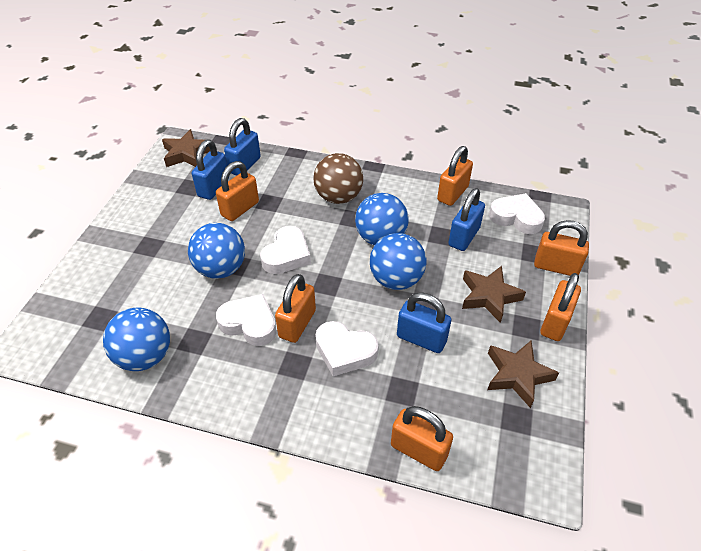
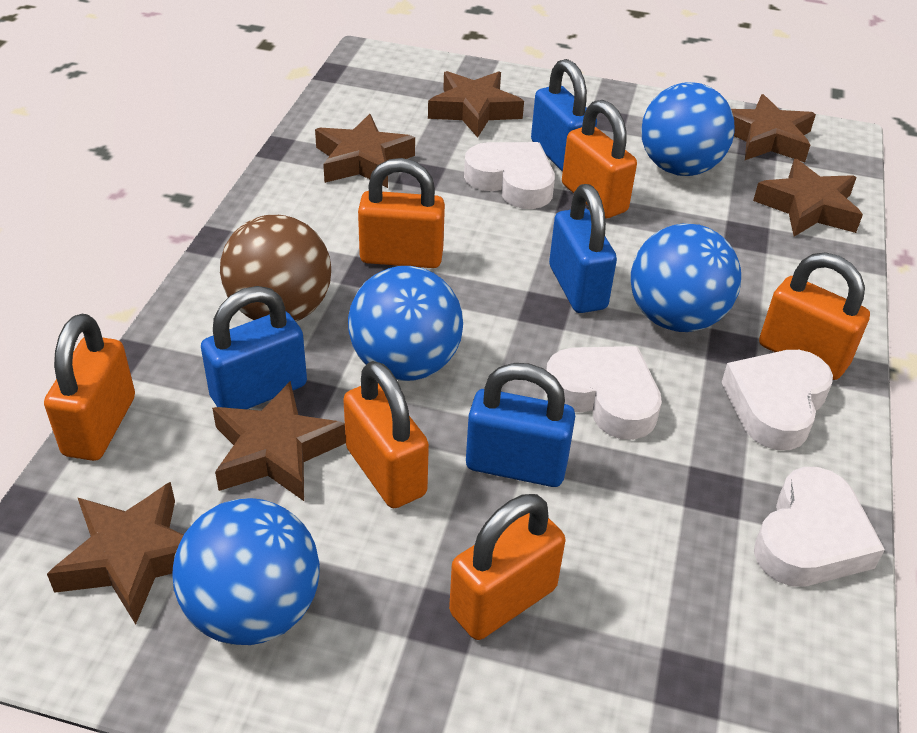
brown star: [162,129,210,167] [462,266,526,323] [487,341,559,408] = 3 -> [47,482,183,625] [212,381,346,501] [315,114,415,188] [428,71,524,138] [731,94,816,162] [753,159,863,236] = 6

